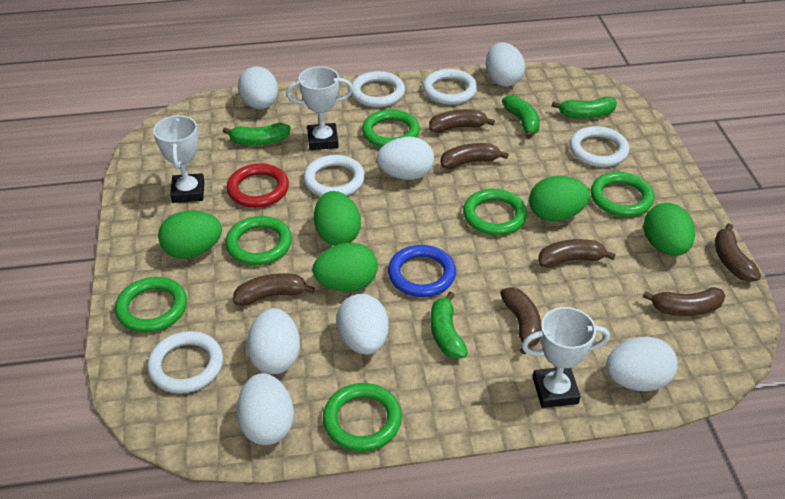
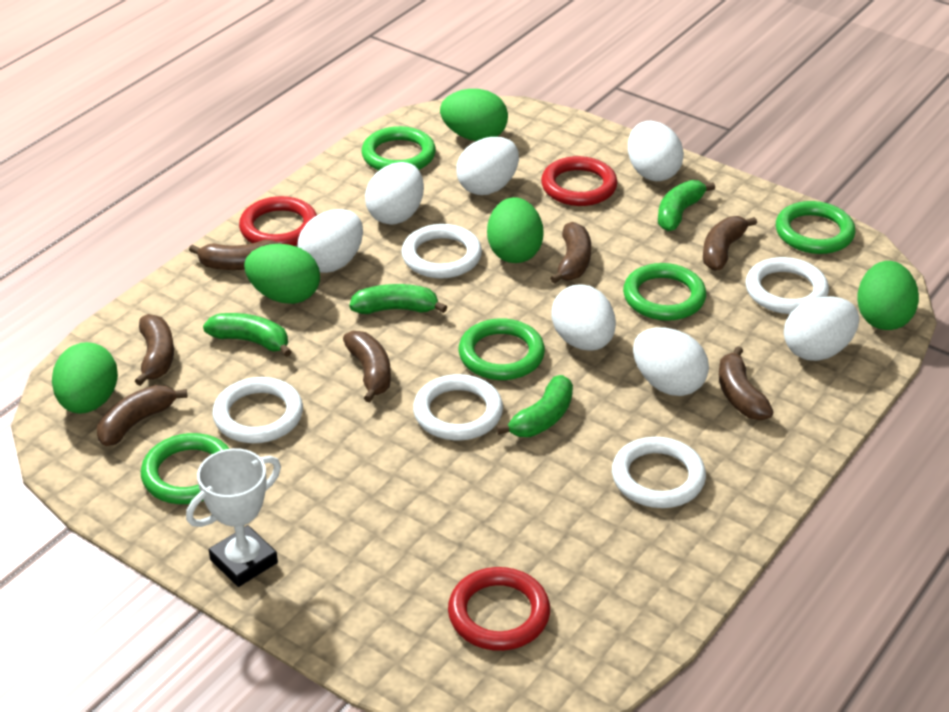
blue ring: [388,245,456,297] = 1 -> none = 0
green ring: [115,277,187,333] [225,216,292,265] [323,383,402,451] [362,109,420,148] [463,189,527,235] [591,172,654,217] = 6 -> [141,433,229,504] [362,126,436,171] [459,318,545,380] [623,263,706,321] [776,201,855,254] = 5
red ring: [227,163,289,208] = 1 -> [239,196,317,246] [448,567,550,651] [541,156,617,206] = 3
white trophy: [153,115,205,203] [286,67,353,150] [522,307,609,408] = 3 -> [186,448,281,587] = 1

